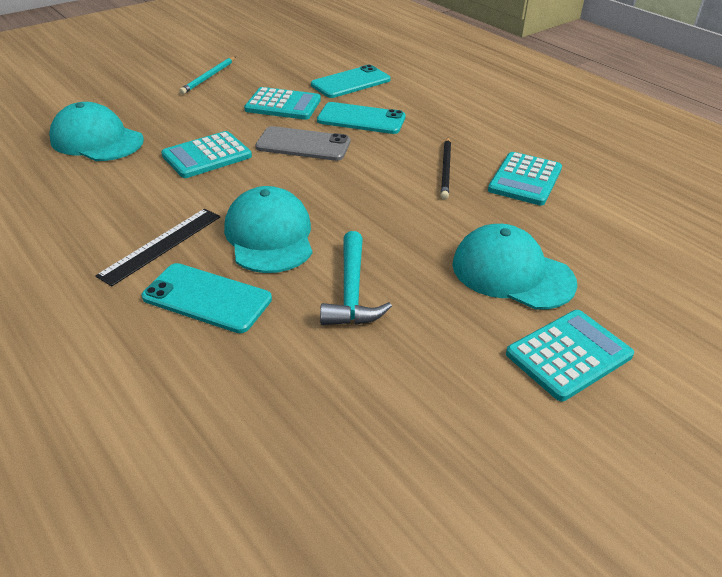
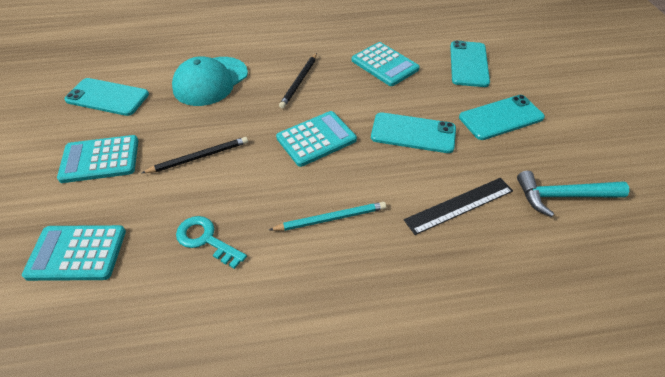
black pencil: [441,137,451,200] = 1 -> [142,137,248,173] [279,53,317,109] = 2
grey phone: [255,126,351,161] = 1 -> none = 0
turquoise cap: [49,102,144,161] [224,186,312,273] [452,224,577,310] = 3 -> [172,56,248,106] = 1
turquoise key: none = 0 -> [176,216,247,269] = 1
turquoise phone: [142,263,272,333] [311,65,391,98] [317,102,406,134] = 3 -> [64,78,149,116] [371,112,456,153] [450,40,490,87] [459,95,545,140] = 4

